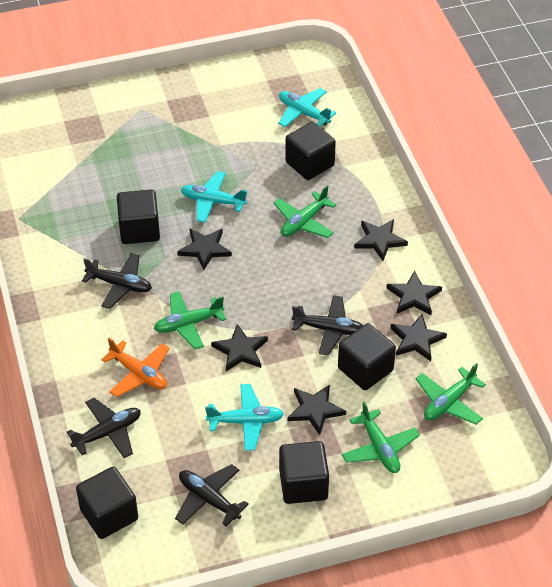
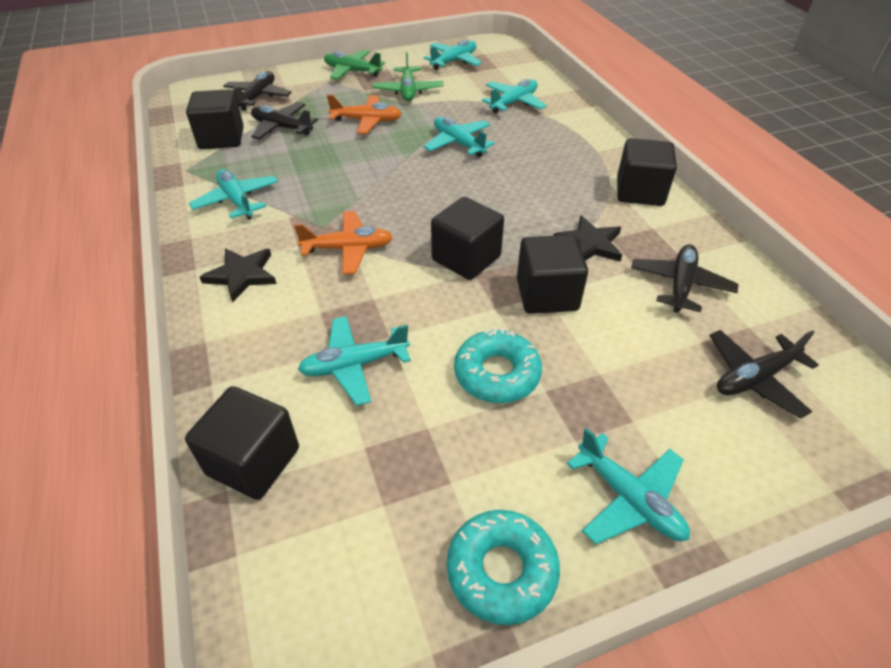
black star: [177,228,232,270] [211,324,268,371] [287,384,346,435] [354,219,408,261] [387,270,442,315] [391,314,447,361] = 6 -> [200,248,277,303] [553,215,622,262] = 2
green plane: [154,291,226,349] [273,186,336,238] [342,401,420,473] [416,363,486,425] = 4 -> [324,50,385,80] [373,52,443,101] = 2
orange plane: [101,338,170,397] = 1 -> [294,211,393,274] [327,95,402,134] = 2
turquoise donut: none = 0 -> [447,510,560,625] [454,328,542,403] = 2
turquoise plane: [181,171,248,223] [205,384,284,451] [278,88,336,127] = 3 -> [189,169,278,220] [298,316,411,406] [424,40,482,70] [424,117,495,157] [482,79,547,113] [567,428,690,545] = 6

